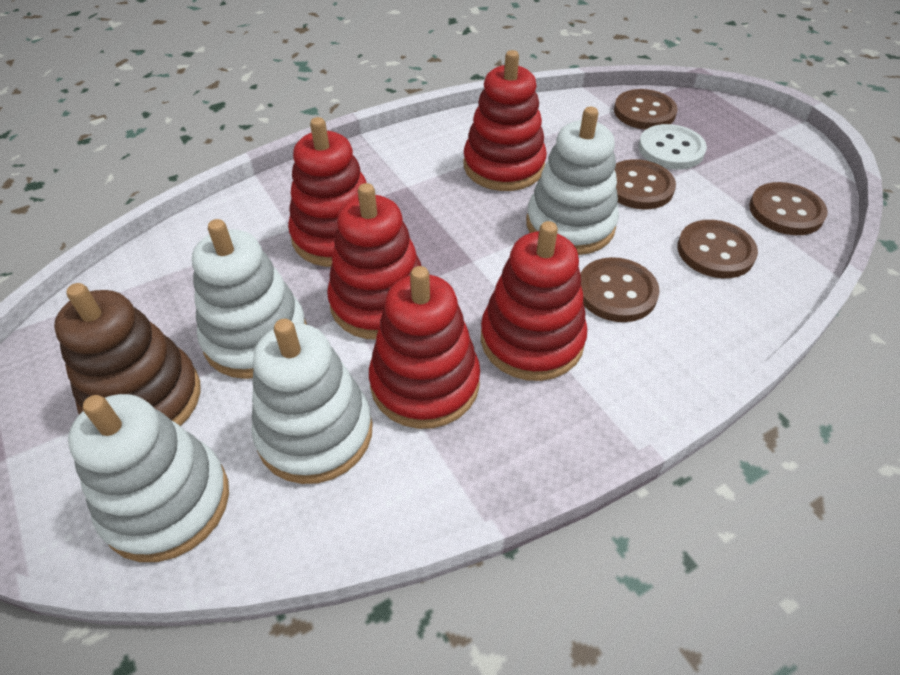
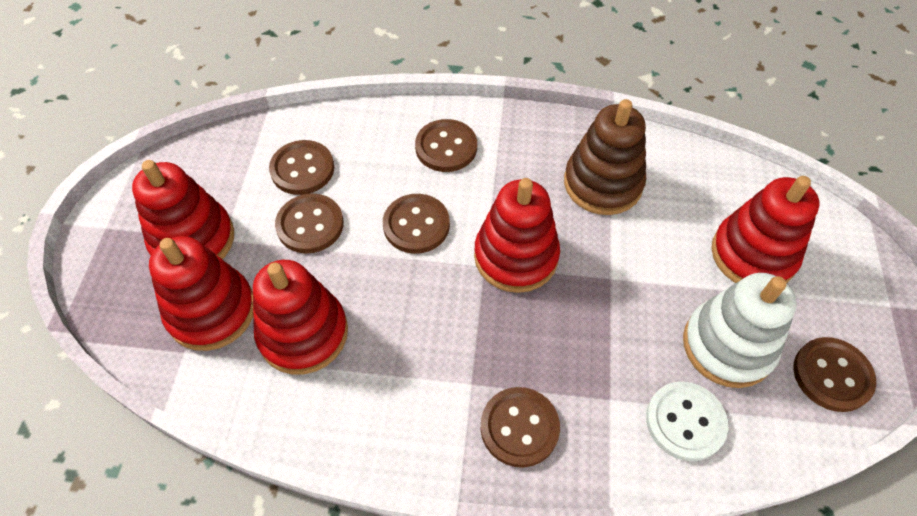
brown button: [580,257,660,322] [614,89,678,130] [615,159,676,209] [677,220,758,278] [749,182,828,235] = 5 -> [269,140,334,195] [275,193,344,254] [383,194,450,254] [415,119,477,172] [481,387,560,468] [793,337,876,412] = 6
white stacking toy: [68,394,229,562] [192,219,307,379] [251,319,373,484] [526,107,619,255] = 4 -> [683,273,797,388] = 1

